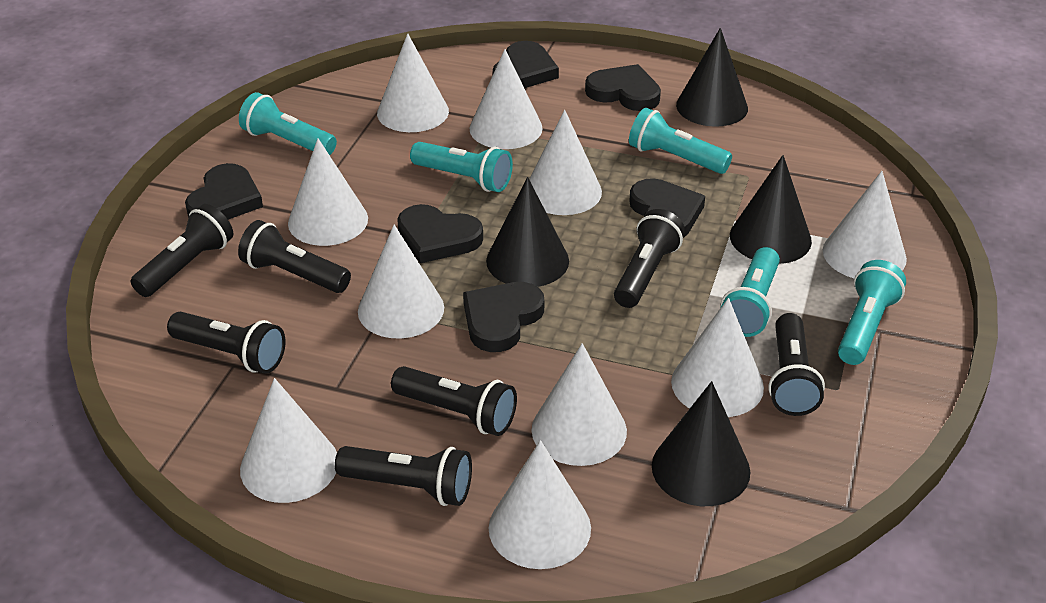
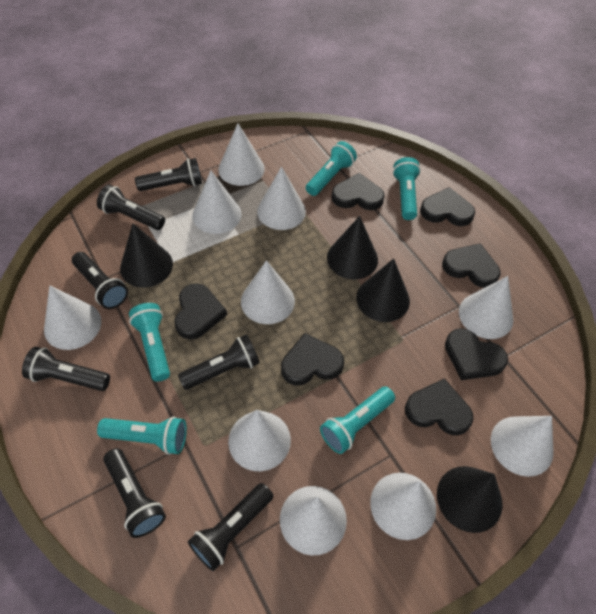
black heart: [185,163,263,220] [397,204,483,263] [463,282,544,352] [493,41,559,88] [585,64,661,111] [629,178,705,238] = 6 -> [174,283,227,339] [281,333,344,385] [331,173,385,210] [405,378,474,435] [420,187,475,226] [442,243,501,288] [445,328,508,380] = 7

